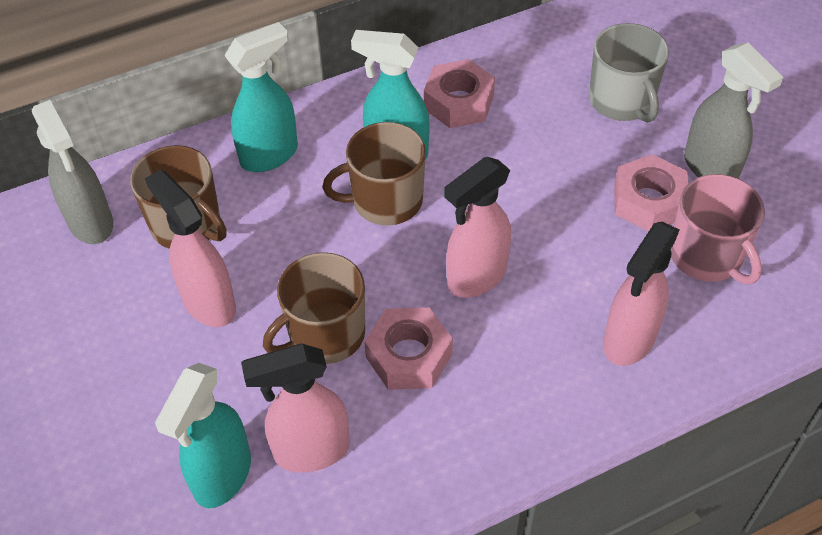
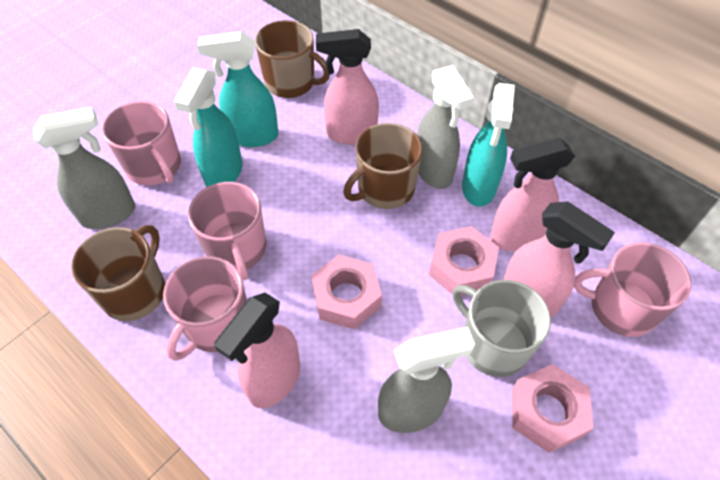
grey spray bottle: [31,100,113,244] [684,42,783,179] = 2 -> [33,107,135,229] [378,327,475,433] [417,65,474,189] = 3
pink mug: [671,174,765,284] = 1 -> [102,101,181,186] [163,256,247,361] [188,182,266,280] [574,242,692,337] = 4

